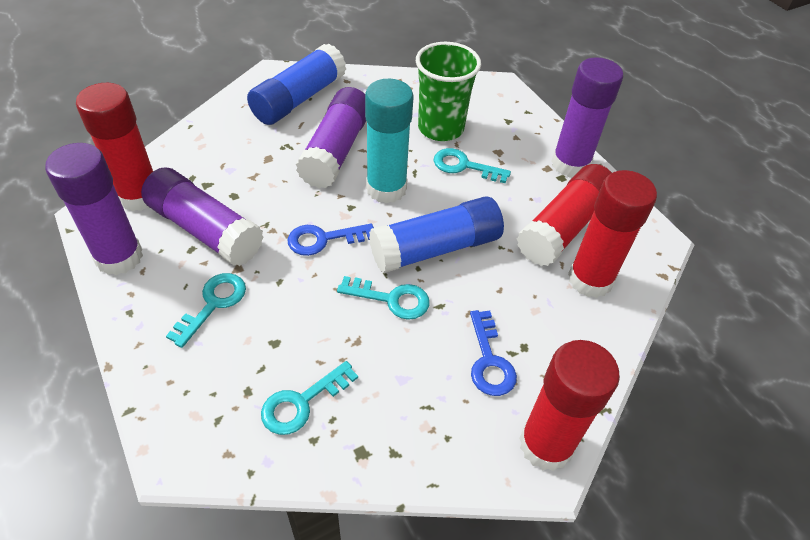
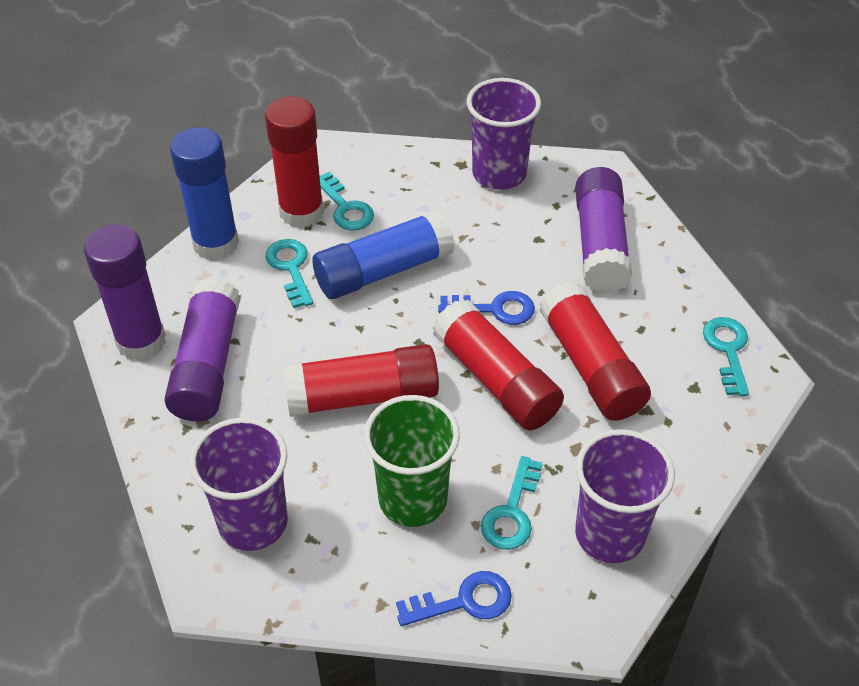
purple cup: none = 0 -> [189,417,288,551] [467,78,541,190] [575,429,675,563] = 3
purple glue stick: [45,143,143,275] [141,168,264,266] [296,87,366,188] [552,57,623,177] = 4 -> [84,224,166,361] [164,278,241,421] [575,167,632,293] = 3
turquoise glue stick: [365,79,414,203] = 1 -> none = 0

